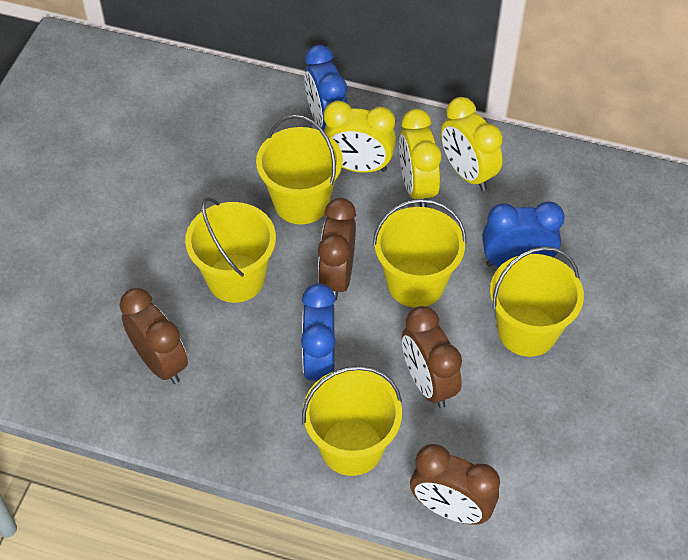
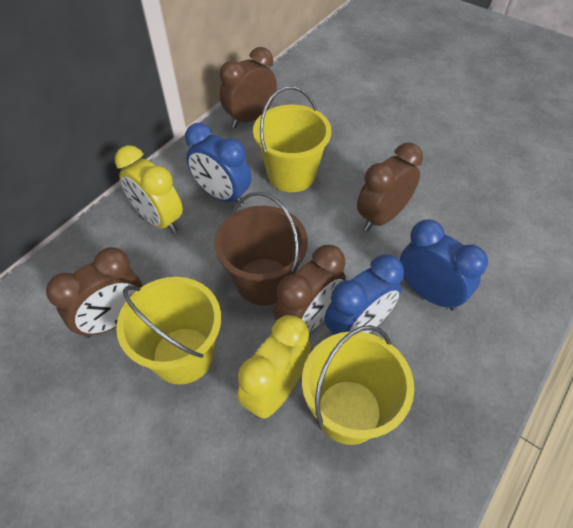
brown bucket: none = 0 -> [215,192,308,305] = 1
yellow bucket: [185,197,276,303] [256,115,343,224] [302,366,402,476] [373,199,467,308] [490,246,584,357] = 5 -> [116,277,221,385] [253,86,331,192] [302,325,414,445] = 3
yellow clock: [324,101,396,173] [399,109,441,207] [441,97,503,191] = 3 -> [115,145,183,233] [237,315,311,419] = 2

